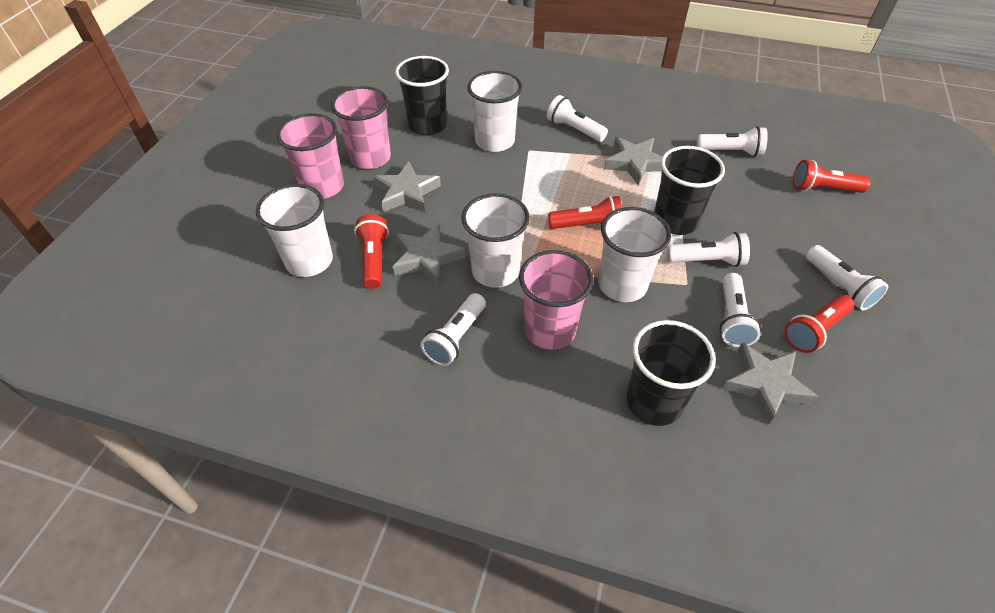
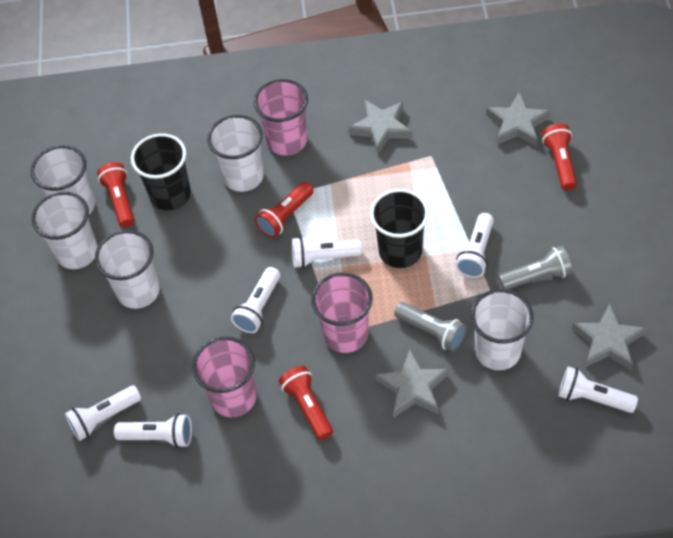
black cup: [395,56,449,135] [626,320,716,426] [654,146,725,235] = 3 -> [131,133,191,210] [370,189,429,268] = 2
grey flashlight: none = 0 -> [394,302,467,352] [499,246,573,290] = 2
white cup: [256,184,333,277] [461,193,530,288] [467,71,522,152] [598,207,671,302] = 4 -> [31,145,95,215] [32,192,98,269] [95,230,160,309] [207,115,264,192] [471,289,533,370] = 5

